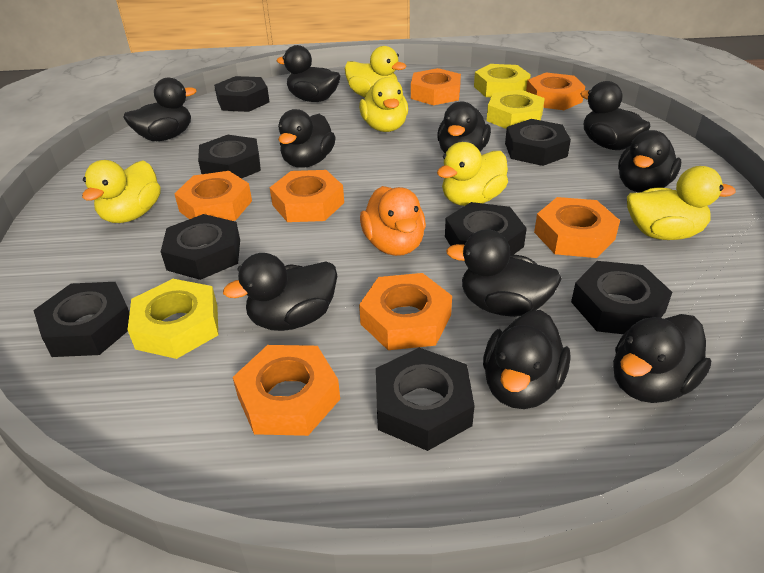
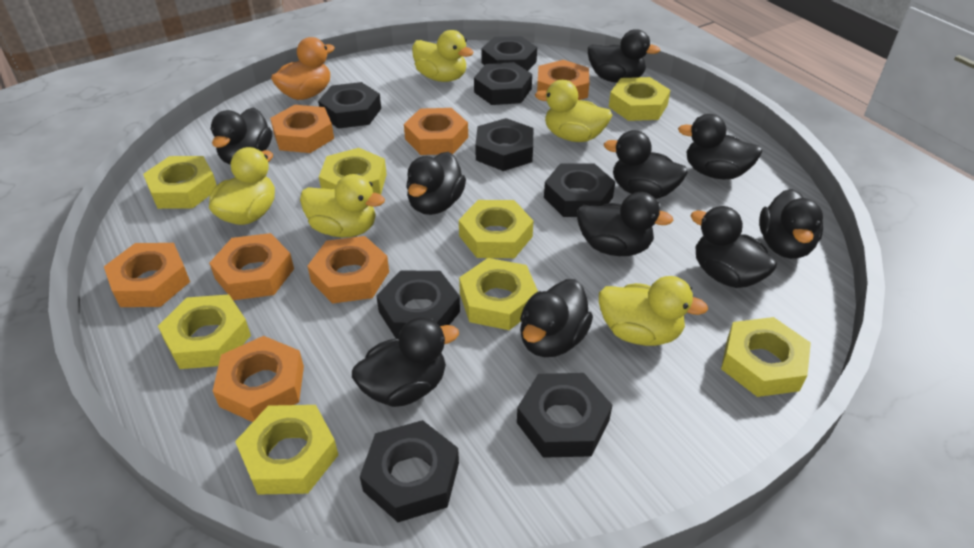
yellow nut: [128,279,218,359] [474,64,531,97] [487,90,545,129] = 3 -> [143,156,217,209] [158,294,251,369] [235,405,338,495] [319,148,387,194] [459,200,533,258] [459,258,538,330] [609,77,671,121] [721,317,811,397] = 8

